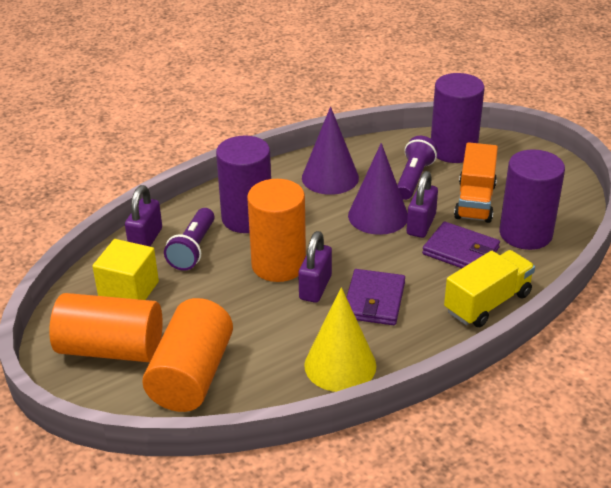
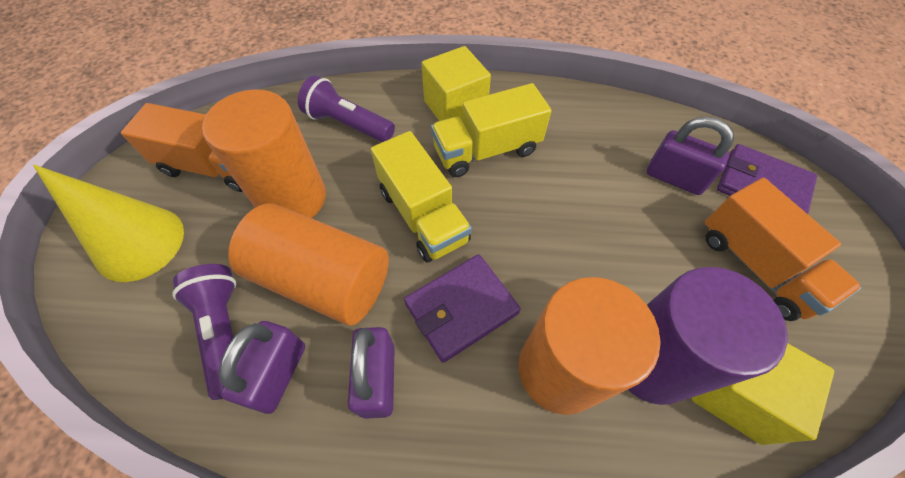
orange truck: [454,142,498,223] = 1 -> [121,103,243,192] [705,178,861,321] = 2
purple cone: [302,106,359,195] [348,143,408,235] = 2 -> none = 0
purple cylinder: [216,136,271,233] [431,73,485,163] [499,149,565,250] = 3 -> [628,267,787,405] = 1
yellow cube: [92,239,159,300] = 1 -> [421,46,491,121] [692,343,834,445] = 2
yellow truck: [444,250,535,327] = 1 -> [371,131,472,262] [431,83,552,177] = 2

